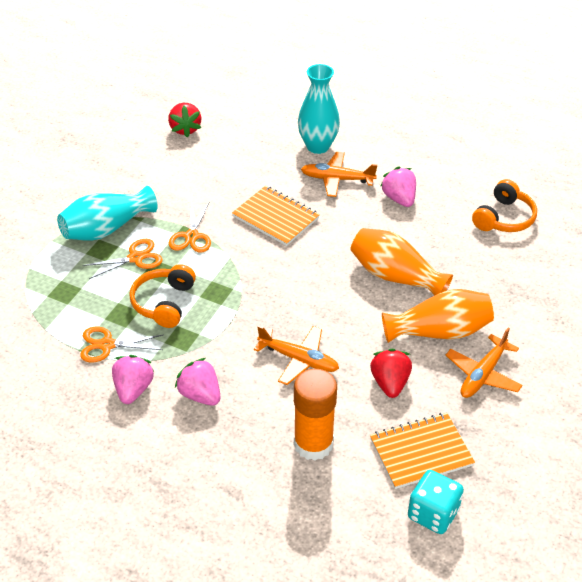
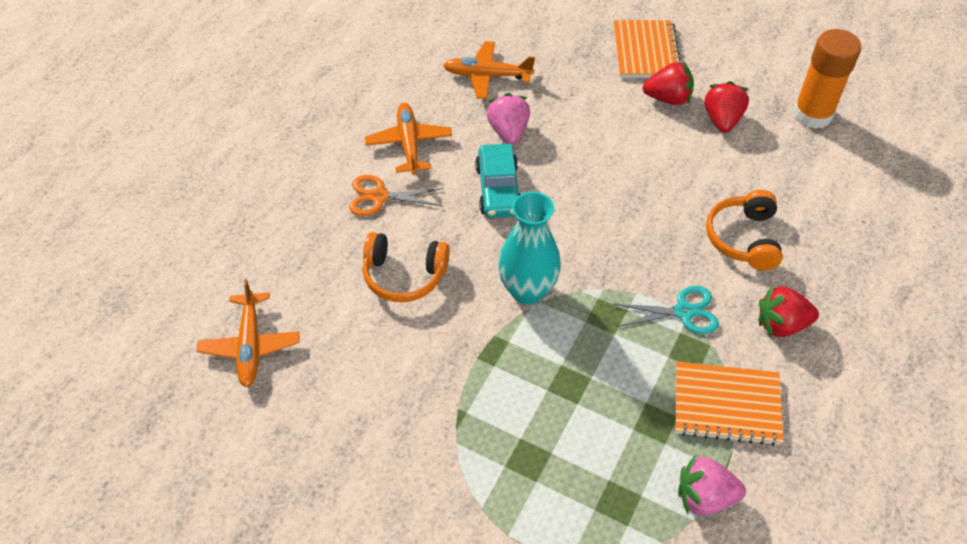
orange scissors: [80,327,164,362] [83,239,163,279] [169,202,211,253] = 3 -> [349,175,444,216] = 1
orange vase: [350,228,453,296] [382,289,494,343] = 2 -> none = 0
pink strawberry: [112,355,155,404] [175,358,220,406] [380,167,416,207] = 3 -> [487,93,530,145] [678,455,746,516] = 2
red strawberry: [168,103,202,137] [370,349,412,398] = 2 -> [643,62,694,105] [705,81,749,133] [759,285,819,338] = 3
turquoise car: none = 0 -> [475,144,520,218] = 1
turquoise dice: [408,470,464,534] = 1 -> none = 0
turquoise scissors: none = 0 -> [613,286,719,334] = 1
turquoise vase: [57,186,158,241] [298,64,340,154] = 2 -> [498,191,561,305] = 1

